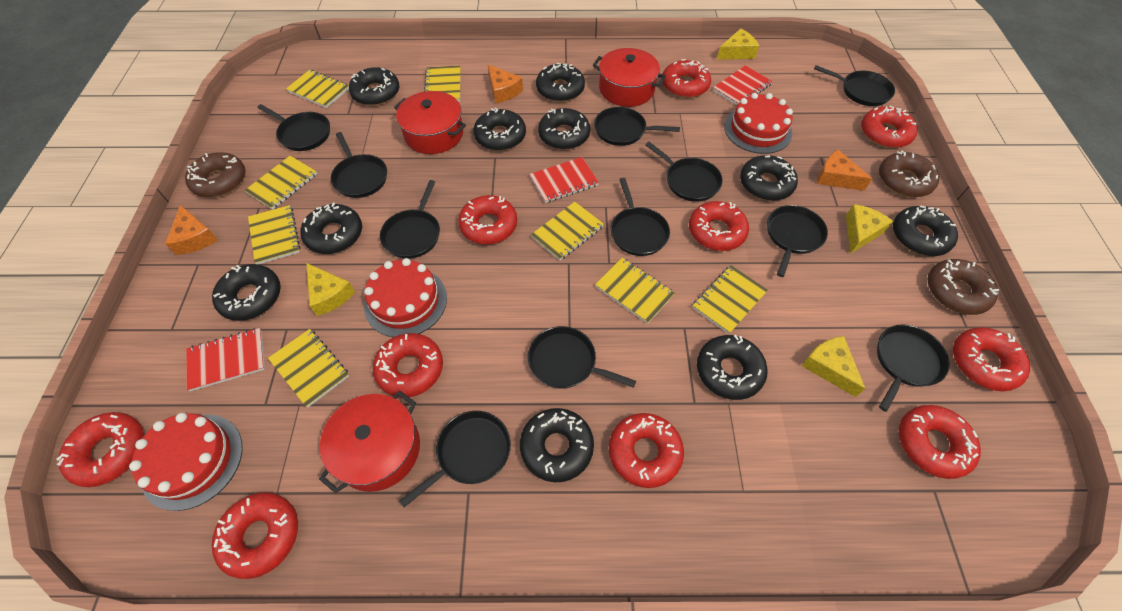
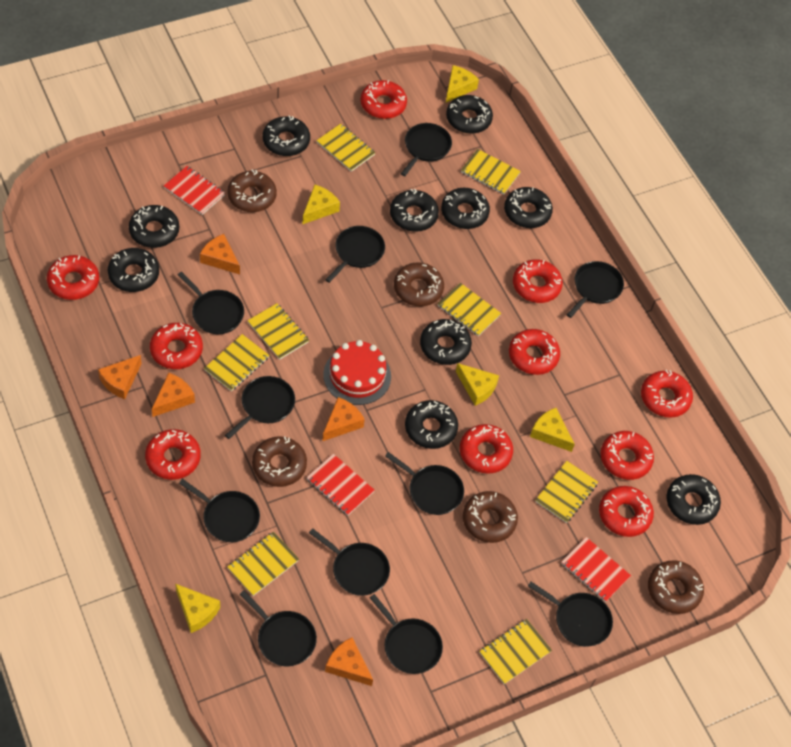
brown donut: [185,152,246,198] [879,151,939,197] [927,259,1000,315] = 3 -> [227,169,277,212] [252,436,307,487] [394,262,444,306] [463,491,518,543] [648,560,704,614] = 5
orange cheese: [165,205,218,255] [488,65,523,103] [817,150,872,191] = 3 -> [98,355,142,399] [152,373,195,417] [200,234,240,274] [322,397,365,441] [325,637,373,686] = 5
red cake: [129,413,243,511] [364,258,447,337] [724,93,793,154] = 3 -> [323,340,391,405] = 1
red pot: [319,391,420,493] [394,91,466,154] [593,48,666,107] = 3 -> none = 0
yellow cheese: [306,263,355,316] [717,28,759,60] [802,336,865,397] [846,204,893,254] = 4 -> [175,584,220,633] [302,184,340,225] [446,65,479,103] [456,363,499,406] [530,408,575,452] = 5

